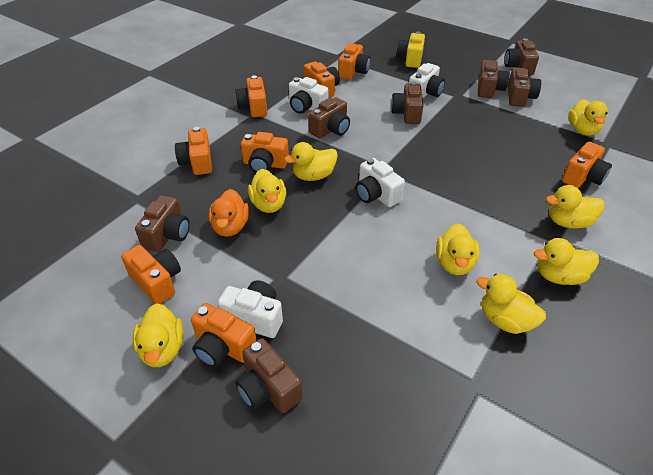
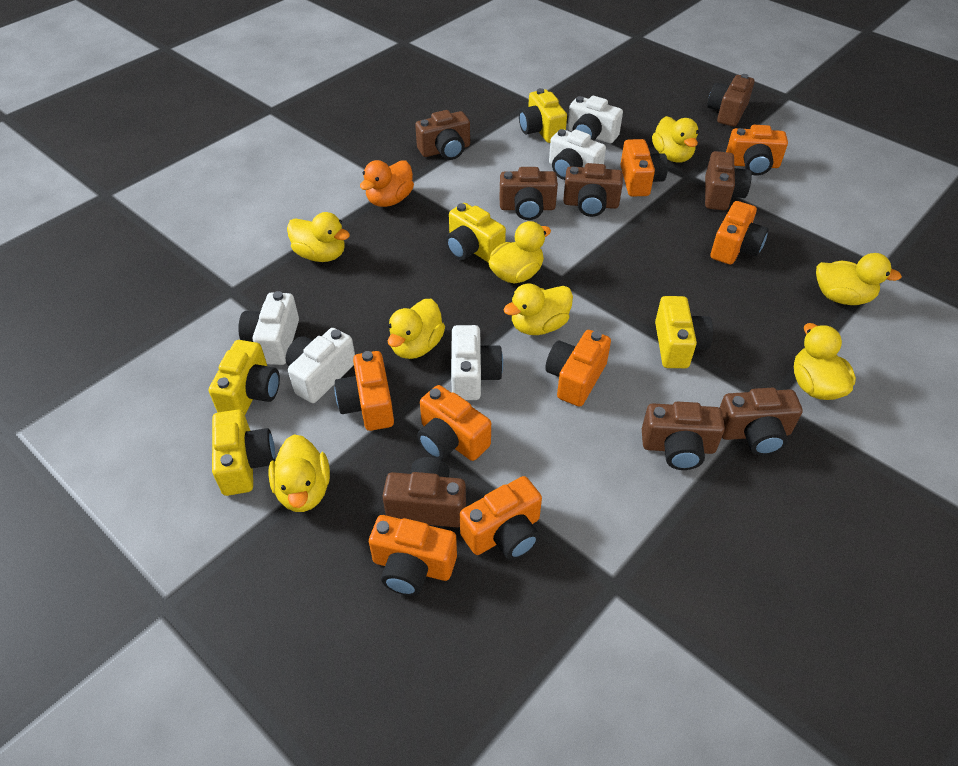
brown camera: [135,195,190,252] [235,338,303,413] [308,97,350,138] [391,82,423,124] [478,60,509,98] [504,38,539,75] [508,67,541,107] = 7 -> [382,457,466,528] [415,110,470,160] [500,167,558,220] [563,163,623,217] [642,402,725,470] [705,151,752,210] [707,74,754,127] [720,388,803,455] = 8
white camera: [217,280,283,338] [289,77,329,114] [355,158,405,207] [409,63,445,98] = 4 -> [238,291,299,365] [285,328,355,403] [451,325,503,400] [549,129,606,180] [567,96,623,143] = 5
yellow camera: [396,31,425,68] = 1 -> [209,340,280,415] [212,409,275,496] [446,203,506,263] [519,88,567,143] [655,296,713,368] = 5

